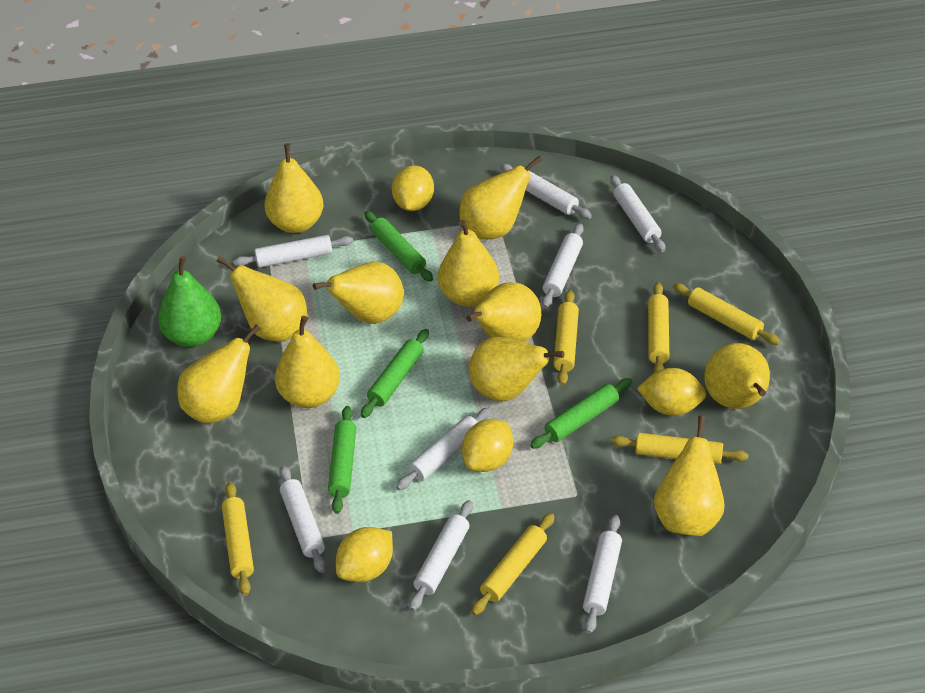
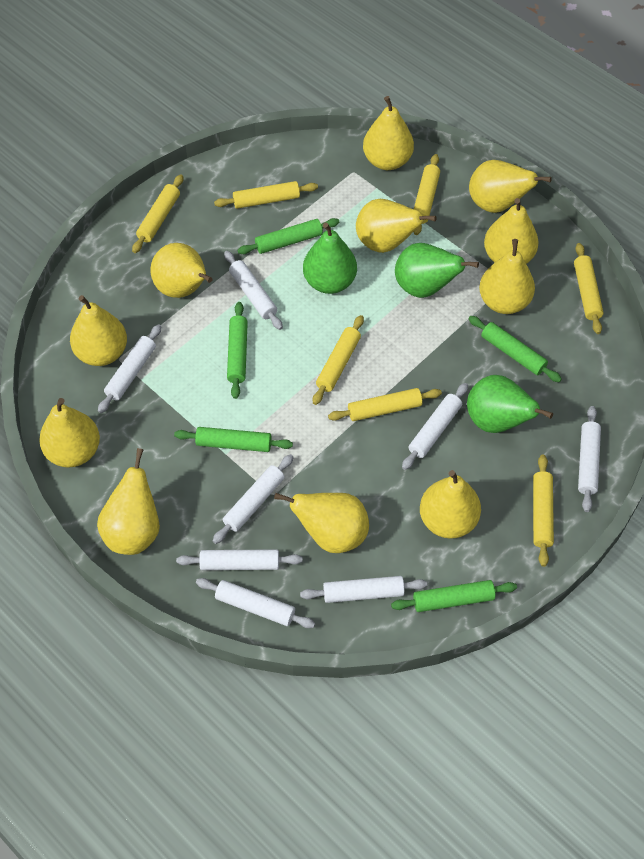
green pear: [158,256,221,347] = 1 -> [303,223,357,294] [395,243,479,298] [467,375,553,433] = 3
green rolling pin: [328,406,356,514] [361,329,429,418] [364,211,433,282] [530,378,632,449] = 4 -> [174,427,293,452] [227,302,248,399] [238,218,339,254] [391,580,517,612] [468,316,562,382] = 5
yellow lemon: [336,527,393,582] [392,165,434,211] [462,419,513,472] [637,368,706,416] = 4 -> none = 0
yellow rolling pin: [222,482,254,596] [471,513,555,615] [553,290,579,385] [611,433,749,464] [648,282,669,373] [673,283,780,345] = 6 -> [132,174,183,253] [214,181,318,209] [313,315,364,405] [328,388,442,421] [414,154,440,235] [533,455,554,567] [574,243,604,334] = 7

